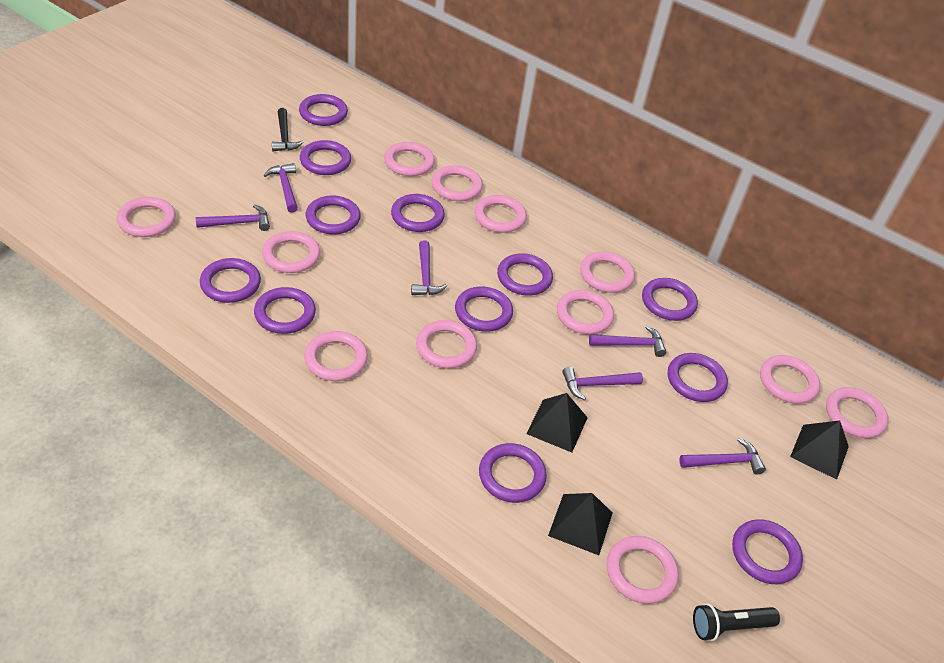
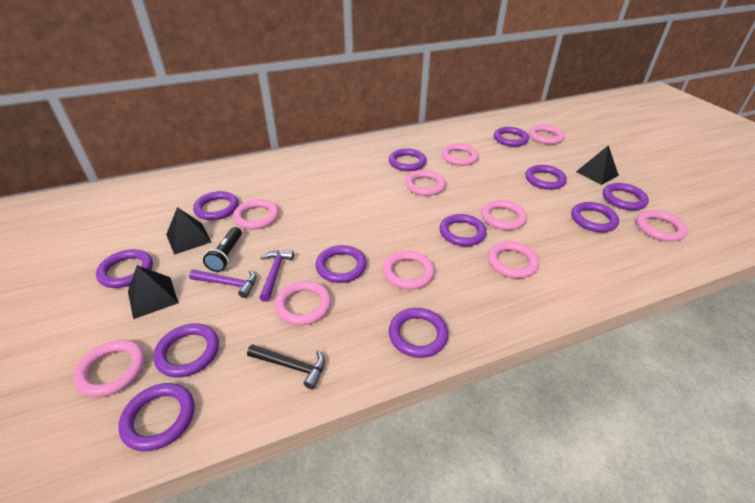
pink ring: [117,197,176,237] [262,231,320,273] [304,331,368,381] [384,142,435,176] [416,320,477,368] [432,165,483,201] [474,195,527,233] [557,290,614,334] [580,251,635,293] [607,536,679,604] [760,355,820,404] [826,387,888,438] = 12 -> [73,340,145,398] [233,199,279,229] [275,281,331,325] [383,251,434,290] [405,170,446,196] [441,144,479,166] [481,200,527,230] [488,241,539,278] [529,125,565,144] [636,210,688,242] = 10
purple hammer: [196,205,270,231] [263,163,298,213] [411,240,447,295] [562,367,643,400] [589,326,666,357] [679,438,766,475] = 6 -> [189,269,256,298] [259,250,294,302] = 2

